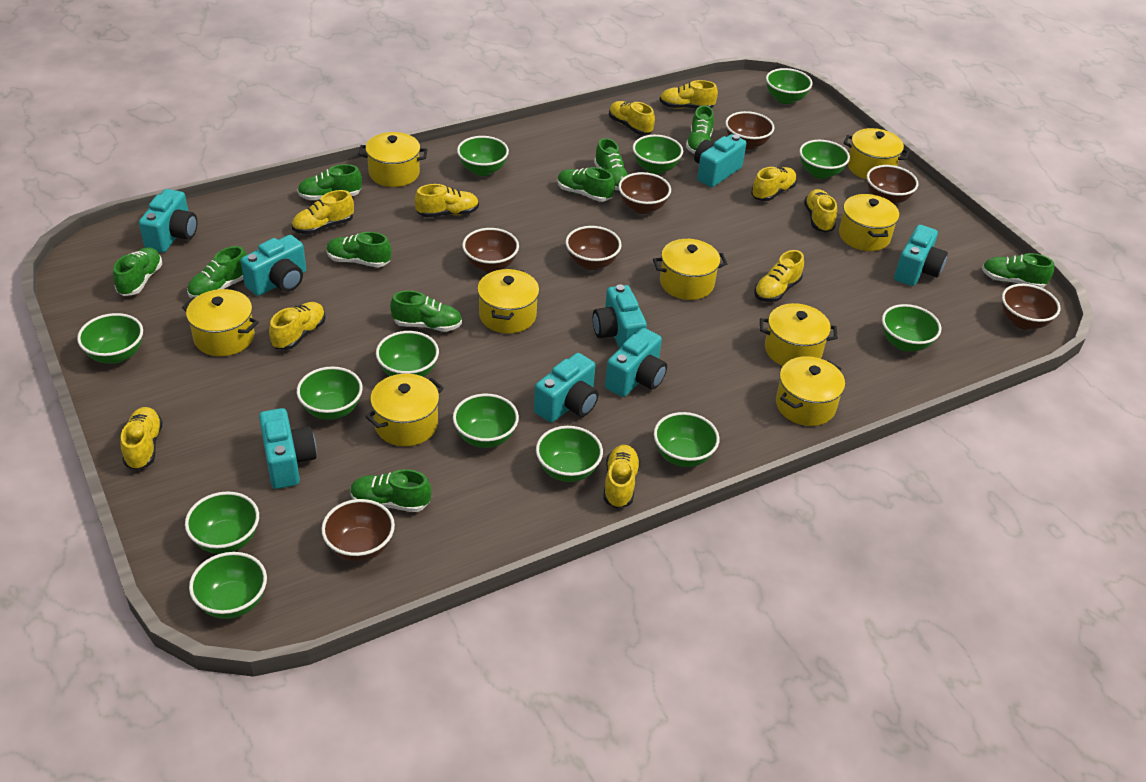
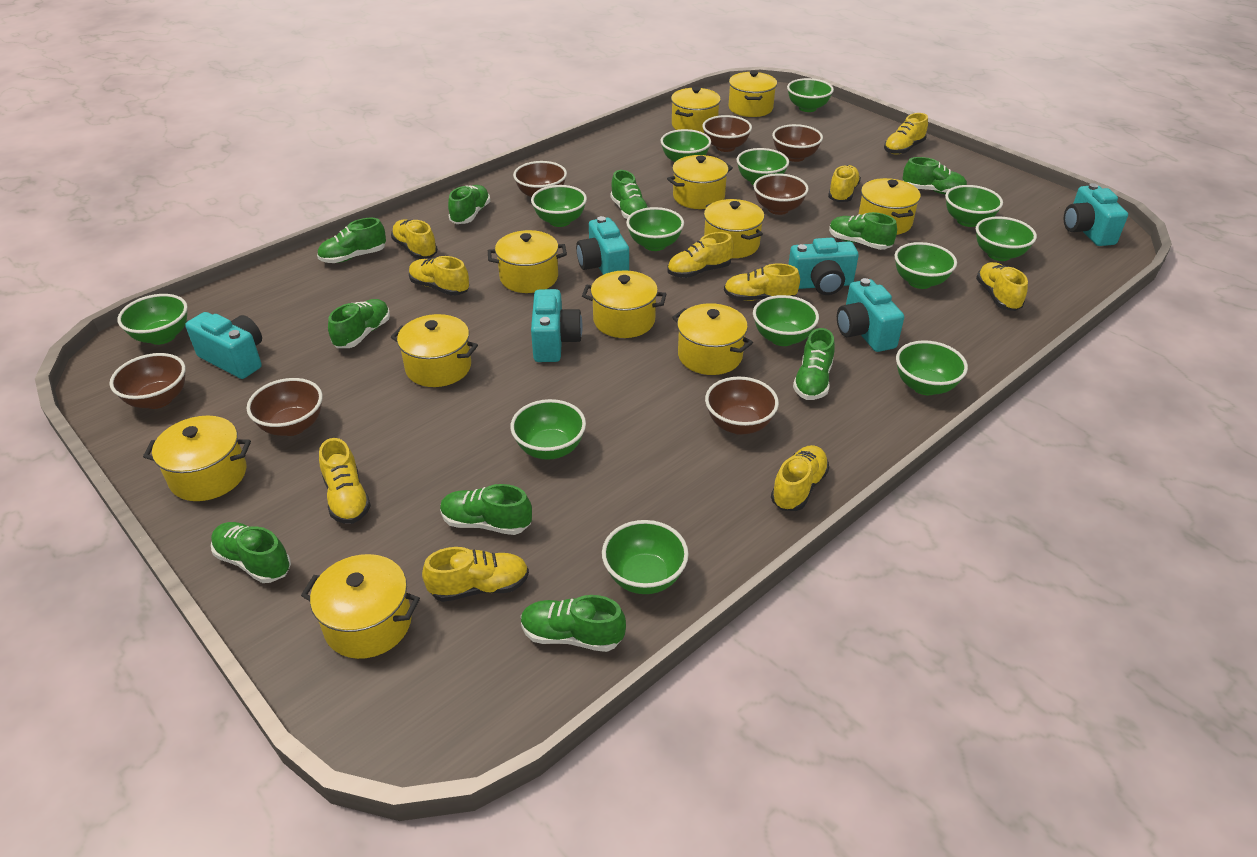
turquoise camera: [139,189,197,253] [241,235,306,296] [259,408,317,489] [534,353,599,423] [593,284,647,349] [605,328,667,397] [694,134,746,187] [894,225,948,286] = 8 -> [185,312,262,379] [531,289,583,362] [576,216,629,275] [788,238,859,295] [837,278,904,352] [1064,183,1128,246] = 6
yellow pot: [182,289,259,356] [358,132,428,187] [366,374,444,446] [477,268,539,334] [653,239,727,300] [760,303,838,366] [776,356,845,426] [839,194,899,251] [844,128,910,180] = 9 -> [143,416,251,501] [301,554,420,659] [391,314,478,387] [488,230,567,293] [582,270,667,338] [667,155,733,209] [671,87,721,133] [672,303,753,375] [704,199,764,258] [728,71,777,117] [859,178,921,235] = 11

